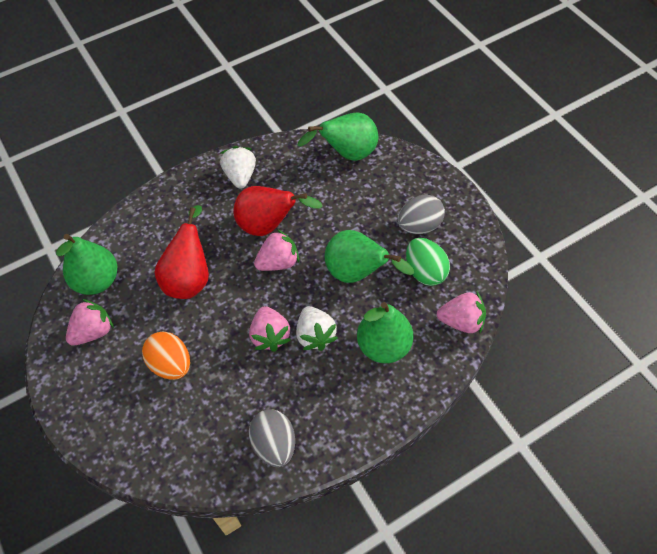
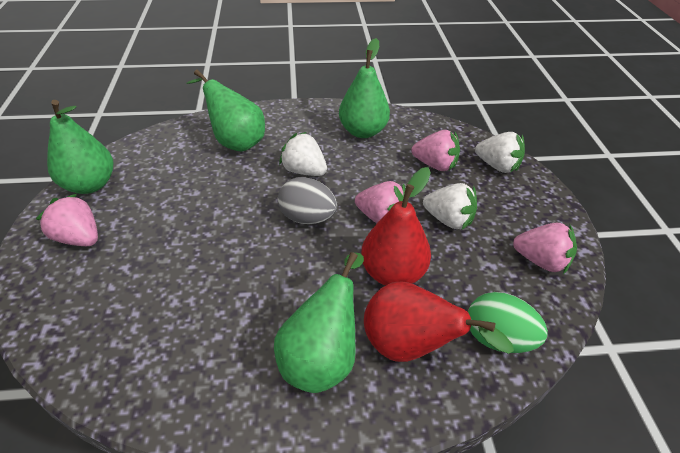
grey egg: [249,409,295,467] [397,194,445,234] = 2 -> [278,177,337,224] = 1
orange egg: [142,331,190,380] = 1 -> none = 0
white strawberry: [220,146,256,189] [296,306,338,351] = 2 -> [279,132,327,176] [423,183,477,230] [475,132,525,173] = 3

